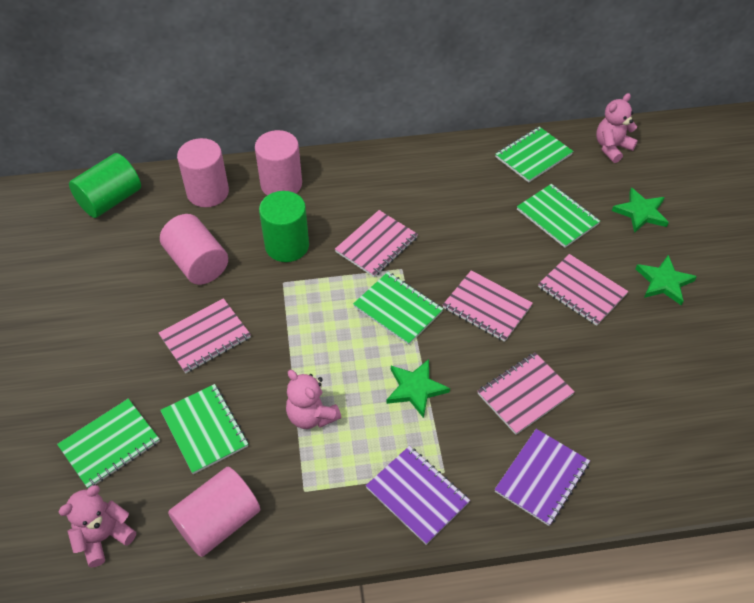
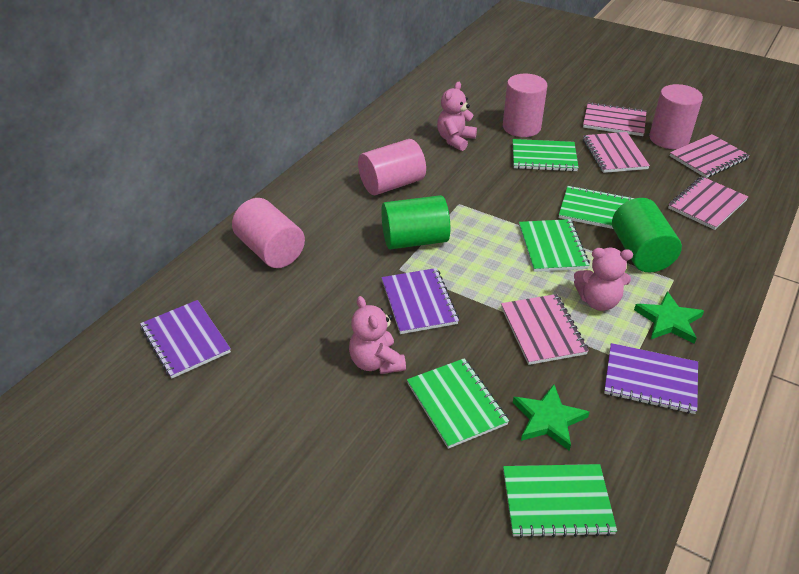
green star: [386,359,450,418] [612,188,669,233] [636,255,697,306] = 3 -> [513,384,589,451] [634,291,704,344] = 2
purple notebook: [366,446,470,545] [494,429,590,526] = 2 -> [140,300,231,379] [381,268,459,334] [604,343,698,414] = 3

